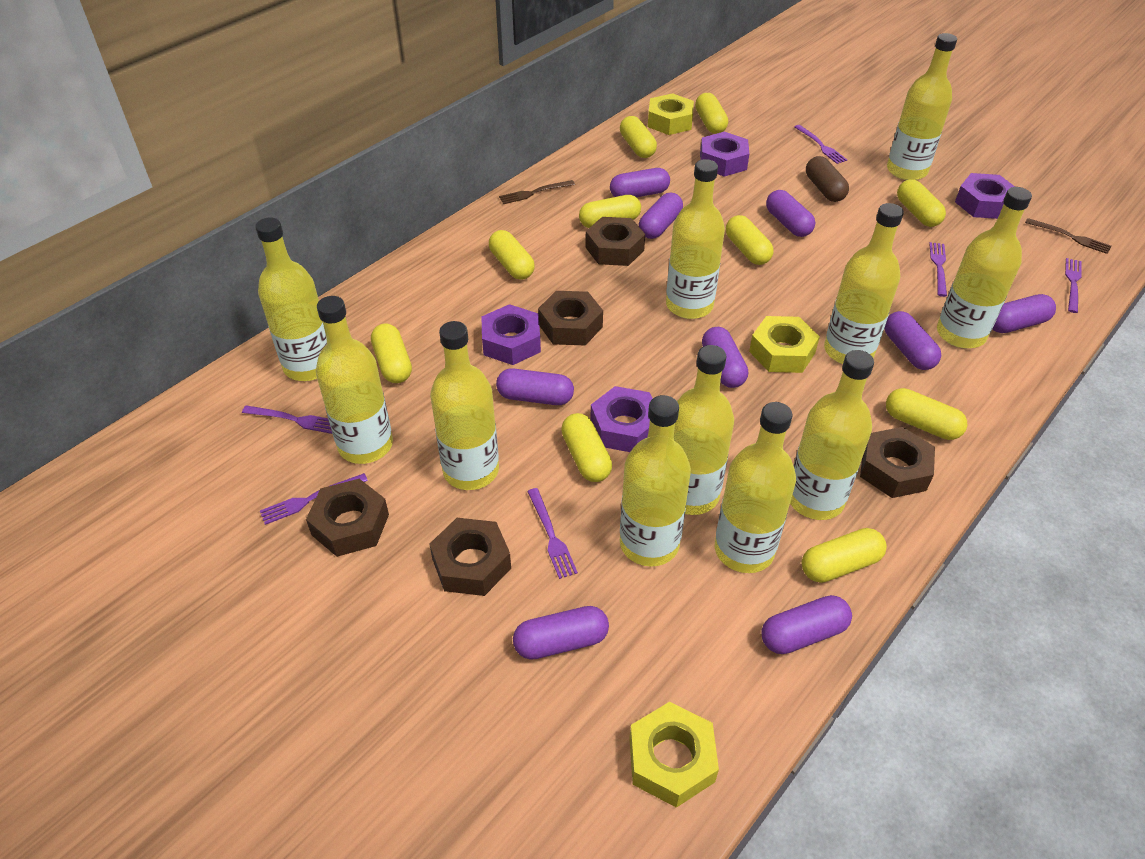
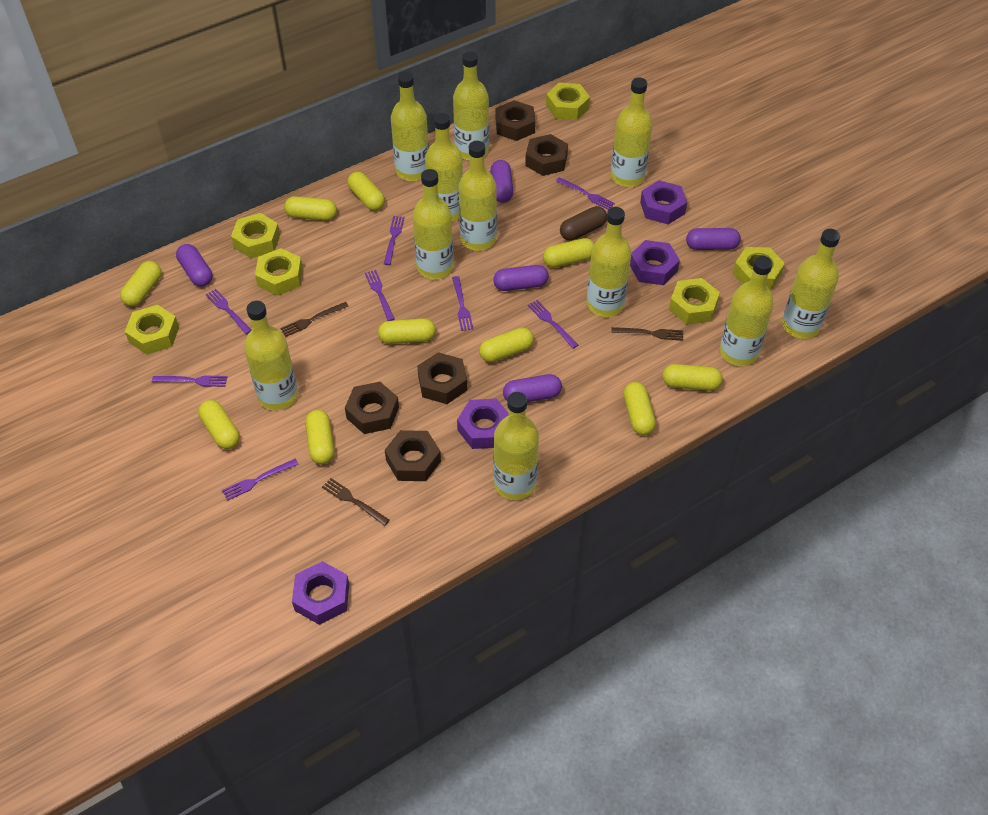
brown fork: [499,180,575,204] [1025,218,1111,254] = 2 -> [280,302,349,337] [322,478,390,526] [611,327,683,341] = 3
purple capsule: [496,368,574,405] [513,606,609,660] [610,168,670,197] [639,193,683,239] [702,327,748,388] [761,595,852,654] [766,190,815,237] [884,311,941,370] [992,294,1056,333] = 9 -> [176,244,213,287] [490,160,513,203] [493,265,549,291] [503,374,562,402] [686,228,741,250] = 5
purple fork: [242,405,332,434] [260,473,368,525] [527,488,578,579] [795,125,847,164] [929,242,947,297] [1065,258,1082,313] = 6 -> [152,375,227,387] [206,289,251,334] [222,458,298,501] [365,270,395,321] [384,216,405,265] [452,276,473,331] [528,300,578,349] [556,177,615,210] = 8
yellow nut: [629,702,719,808] [648,93,694,135] [749,316,820,373] = 3 -> [125,304,179,355] [231,213,280,258] [255,248,303,296] [546,83,590,120] [669,278,720,325] [733,247,785,290] = 6

